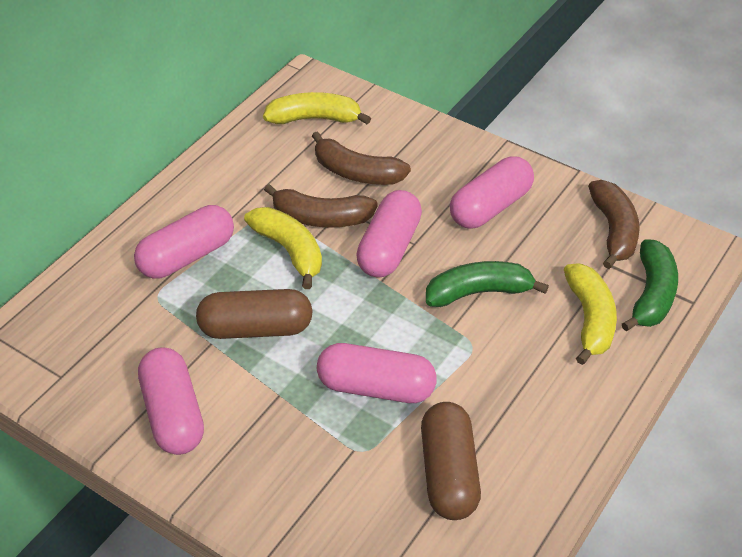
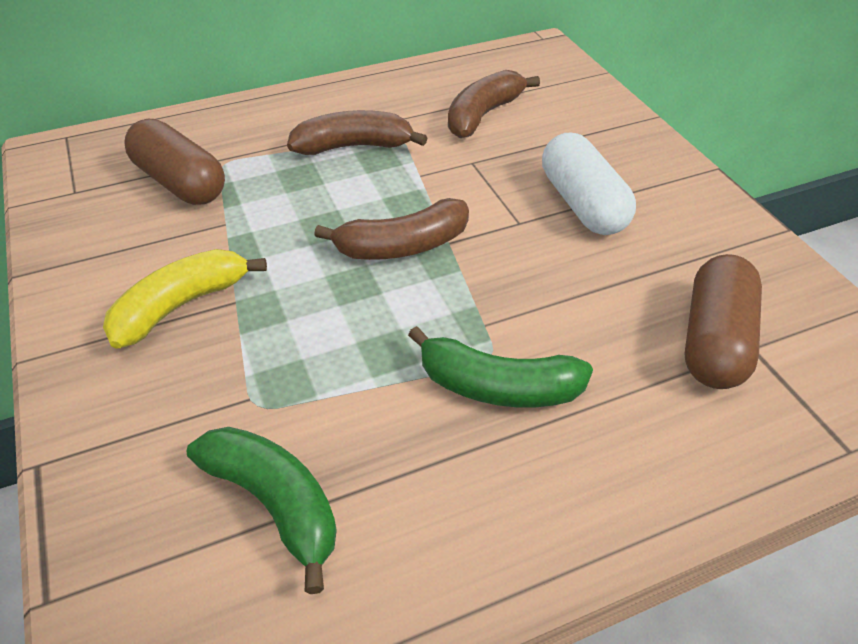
pink capsule: [134,205,234,279] [138,347,204,455] [317,343,437,403] [356,190,422,277] [450,156,534,229] = 5 -> none = 0
white capsule: none = 0 -> [542,133,636,235] = 1
yellow banana: [244,207,322,289] [263,92,371,124] [564,263,617,365] = 3 -> [103,249,267,349] = 1

